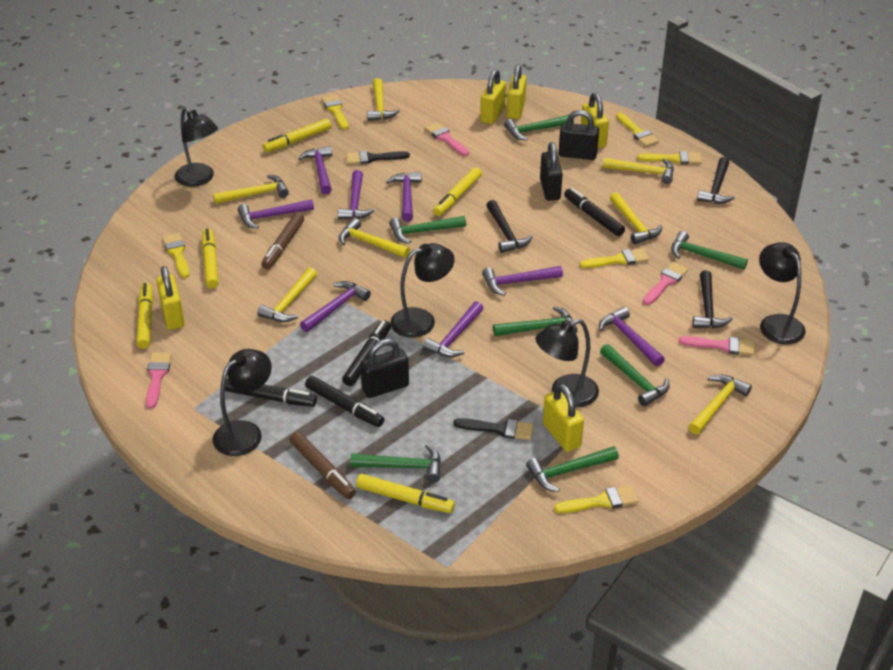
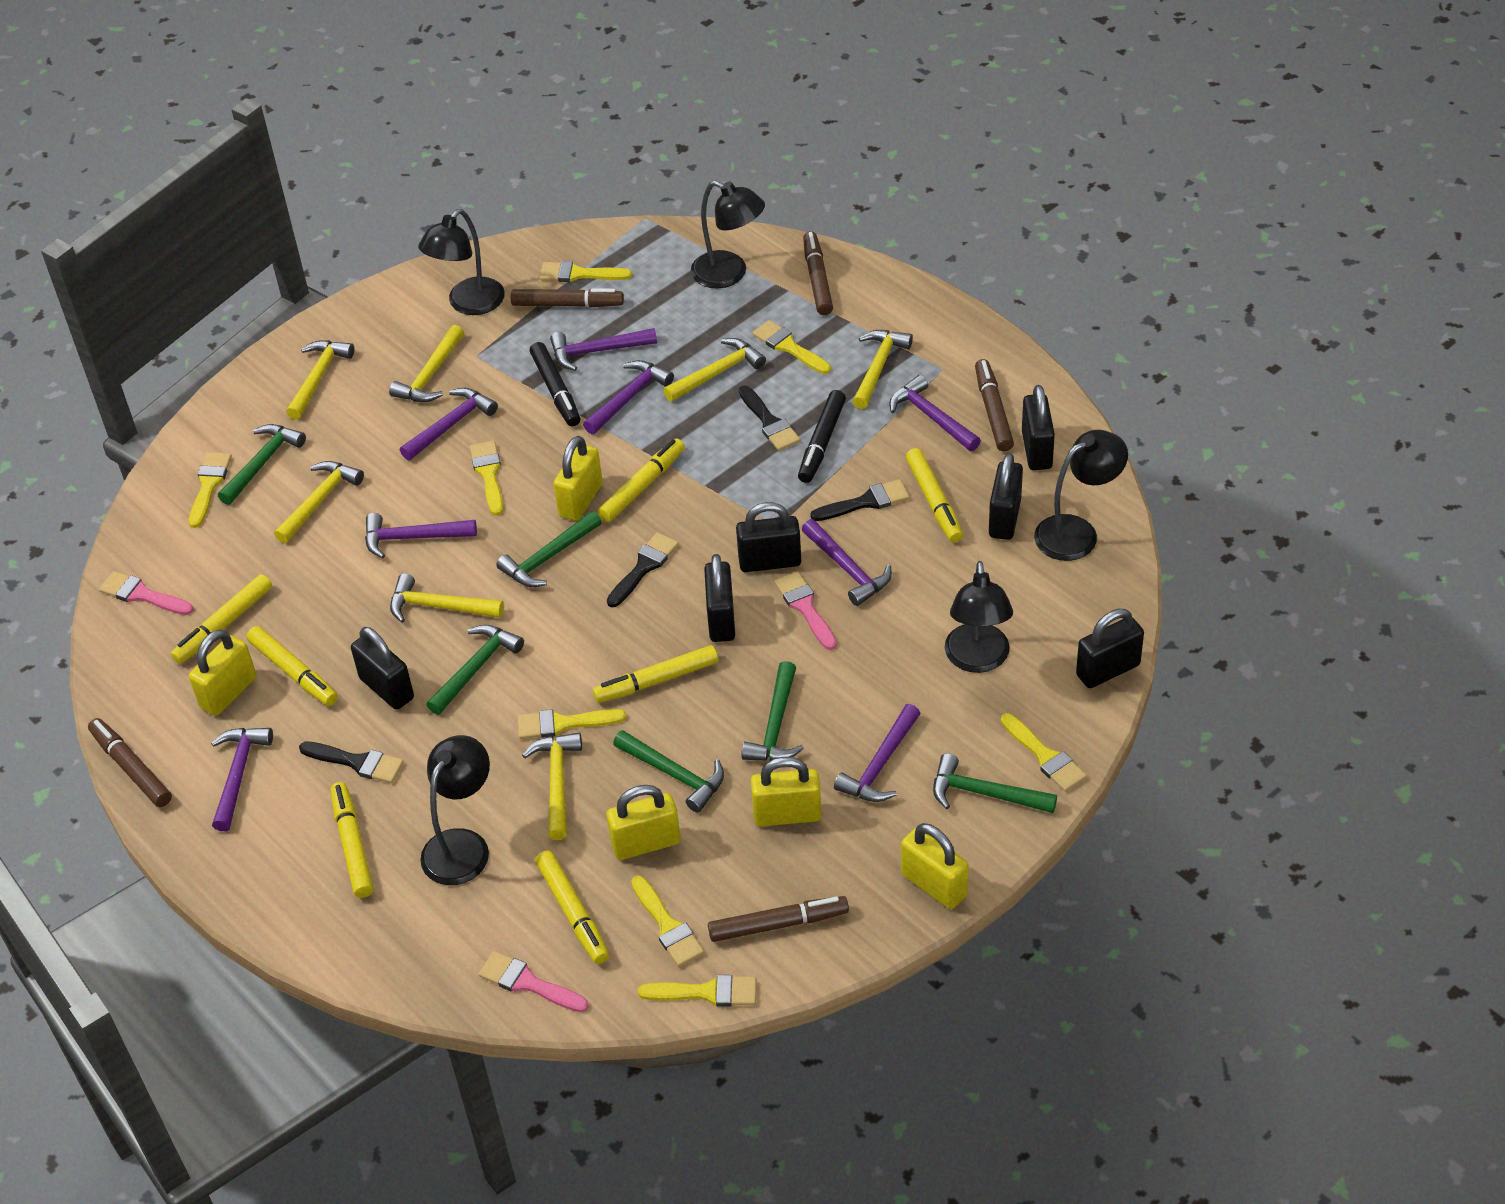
black brush: [346,151,410,165] [454,418,534,440] = 2 -> [299,741,404,783] [607,532,679,607] [739,385,801,451] [810,479,910,521] = 4
black hammer: [486,200,533,253] [692,270,733,328] [697,157,735,204] = 3 -> none = 0
black marker: [225,378,317,407] [305,376,384,427] [342,320,391,386] [564,188,625,236] = 4 -> [530,342,580,427] [798,390,846,483] = 2
black padlock: [360,339,409,398] [540,142,563,200] [559,110,599,160] = 3 -> [351,627,414,710] [704,554,735,642] [736,502,801,572] [989,453,1023,540] [1022,385,1055,470] [1076,609,1144,688] = 6
brown marker: [261,213,304,269] [290,431,356,499] = 2 -> [88,718,172,807] [511,288,624,307] [708,896,849,942] [803,231,833,315] [975,359,1014,451] = 5
green hammer: [350,444,441,482] [389,216,466,244] [493,306,578,336] [504,115,574,140] [526,446,619,492] [600,344,670,406] [671,231,748,270] = 7 -> [218,424,306,505] [426,625,524,715] [496,511,602,587] [613,730,724,813] [742,661,804,761] [933,753,1057,813] = 6
pink brush: [146,352,172,409] [425,122,469,156] [643,262,688,305] [679,336,755,356] = 4 -> [99,571,194,615] [478,951,589,1013] [774,571,837,650] = 3
yellow brush: [162,233,190,278] [322,94,348,130] [554,485,639,513] [580,248,649,268] [616,112,659,147] [637,151,702,164] = 6 -> [189,452,232,528] [470,441,503,516] [518,709,626,739] [540,261,632,282] [631,875,705,967] [638,975,757,1007] [753,320,831,374] [1001,713,1087,792] = 8
yellow marker: [136,283,153,349] [202,228,219,289] [263,118,332,152] [356,474,455,513] [433,167,482,216] = 5 -> [171,574,272,664] [246,626,338,706] [331,782,374,898] [535,850,609,964] [593,645,718,703] [598,438,685,522] [906,448,963,543] = 7

